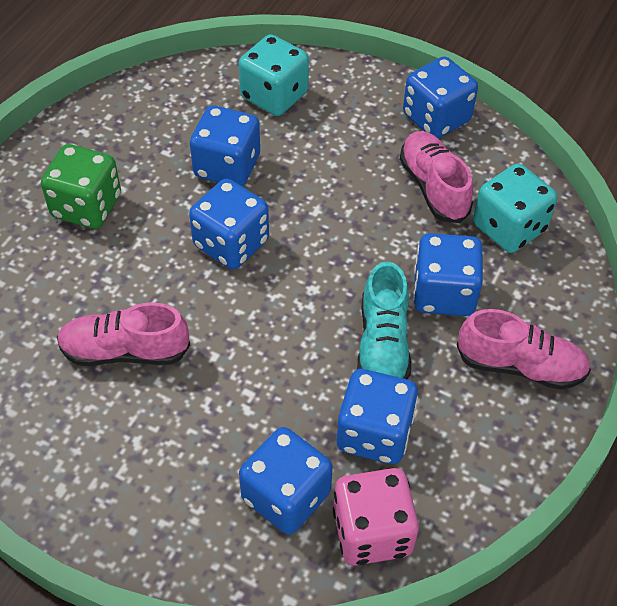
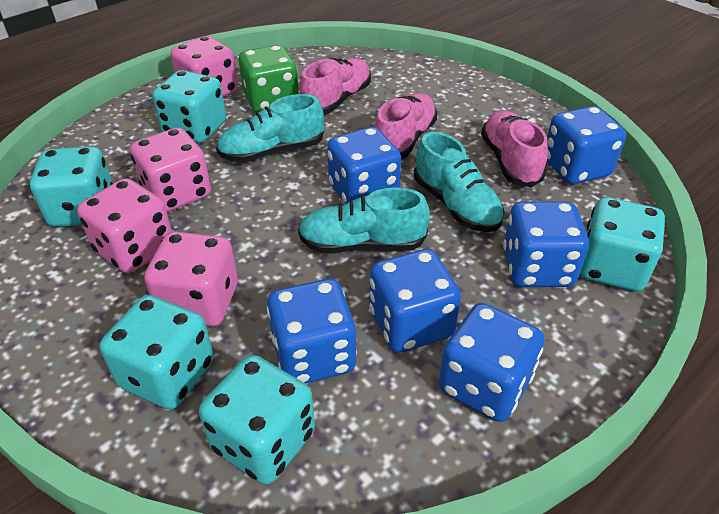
pink dice: [333,468,419,566] = 1 -> [77,178,172,273] [130,128,211,212] [144,231,238,327] [171,36,238,97] = 4
turquoise dice: [239,34,309,116] [473,163,557,253] = 2 -> [30,146,113,227] [100,295,214,409] [152,70,226,143] [199,355,315,485] [580,197,665,291] = 5
turquoise shoe: [357,261,411,379] = 1 -> [216,94,324,163] [298,187,430,253] [414,132,504,232] = 3

